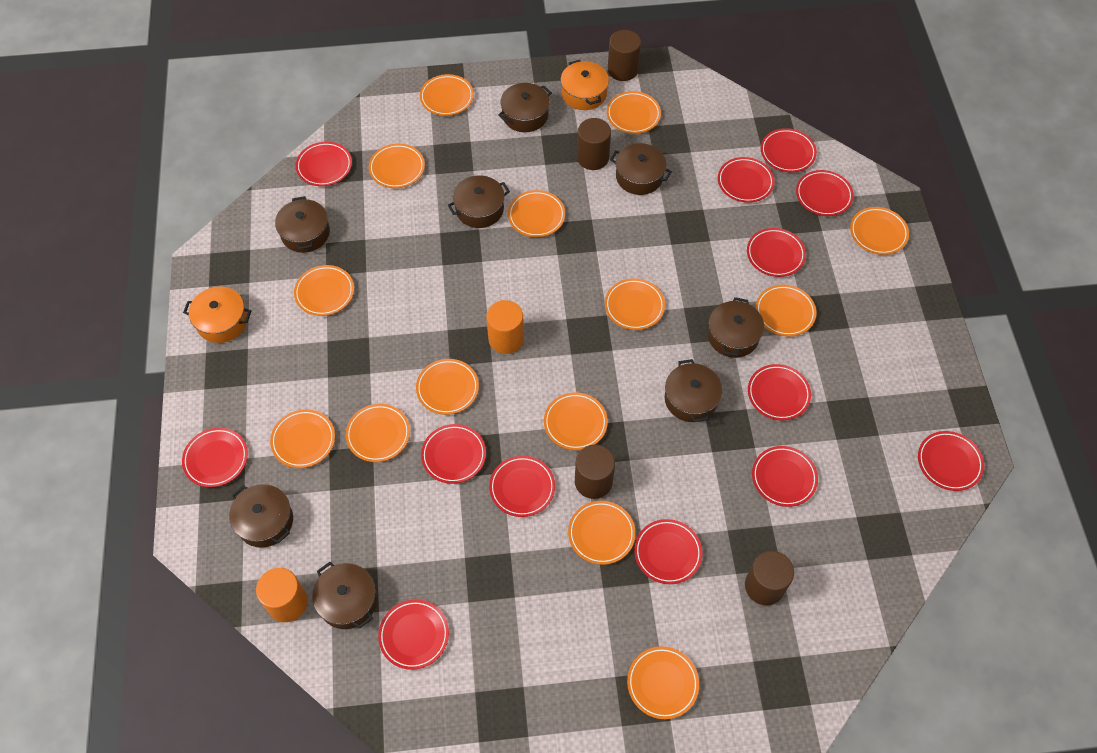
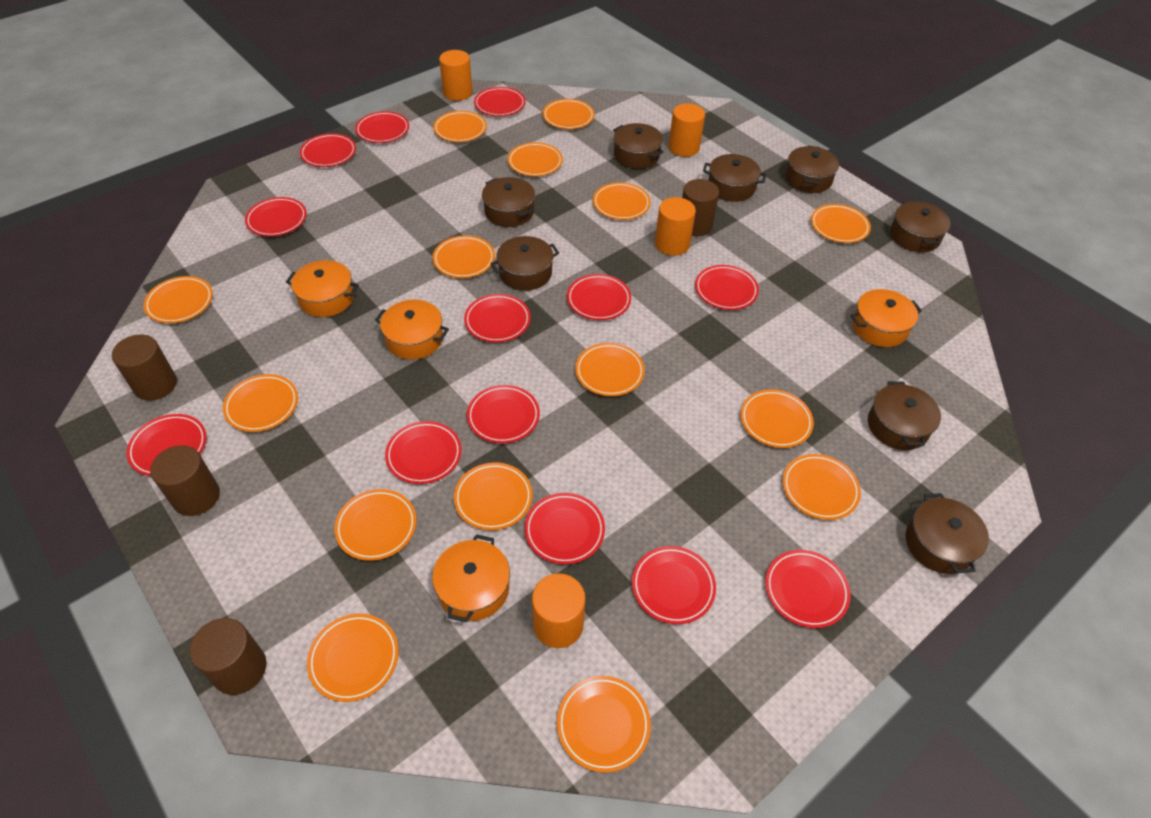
orange cylinder: [256,568,308,622] [486,300,524,354] = 2 -> [439,50,473,101] [532,573,586,648] [655,197,696,256] [669,103,705,157] = 4
orange plate: [270,409,335,468] [294,265,354,316] [346,404,410,462] [369,144,425,188] [416,359,479,415] [420,74,474,116] [508,190,565,237] [544,392,608,450] [568,501,635,565] [605,278,665,330] [607,91,661,134] [627,646,699,719] [756,284,817,337] [850,207,909,255] = 14 -> [144,276,213,323] [223,374,298,432] [307,614,399,702] [334,489,416,561] [433,111,487,142] [433,235,495,278] [454,462,533,530] [508,142,563,176] [543,99,595,129] [557,676,651,773] [575,343,645,396] [593,182,651,220] [740,389,814,448] [783,454,861,520] [811,204,871,243] = 15
orange pot: [183,287,251,343] [560,60,609,110] = 2 -> [286,260,359,317] [375,300,449,360] [432,534,510,622] [851,289,922,347] = 4

